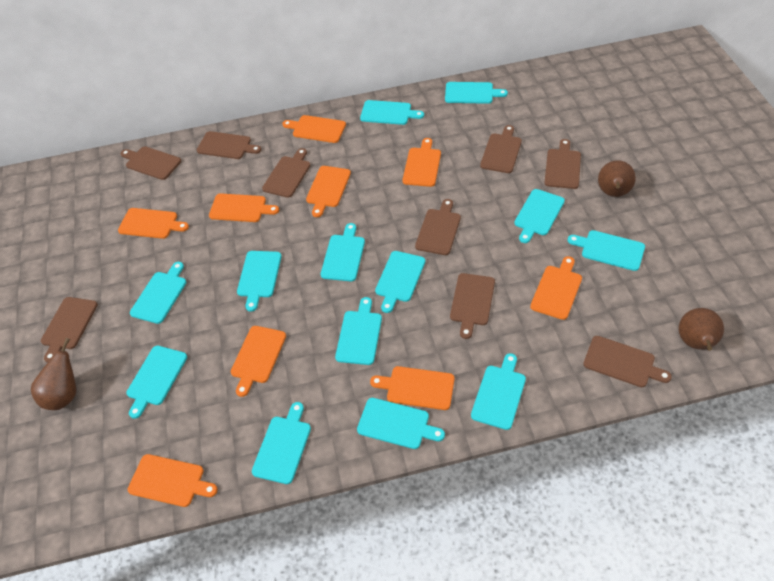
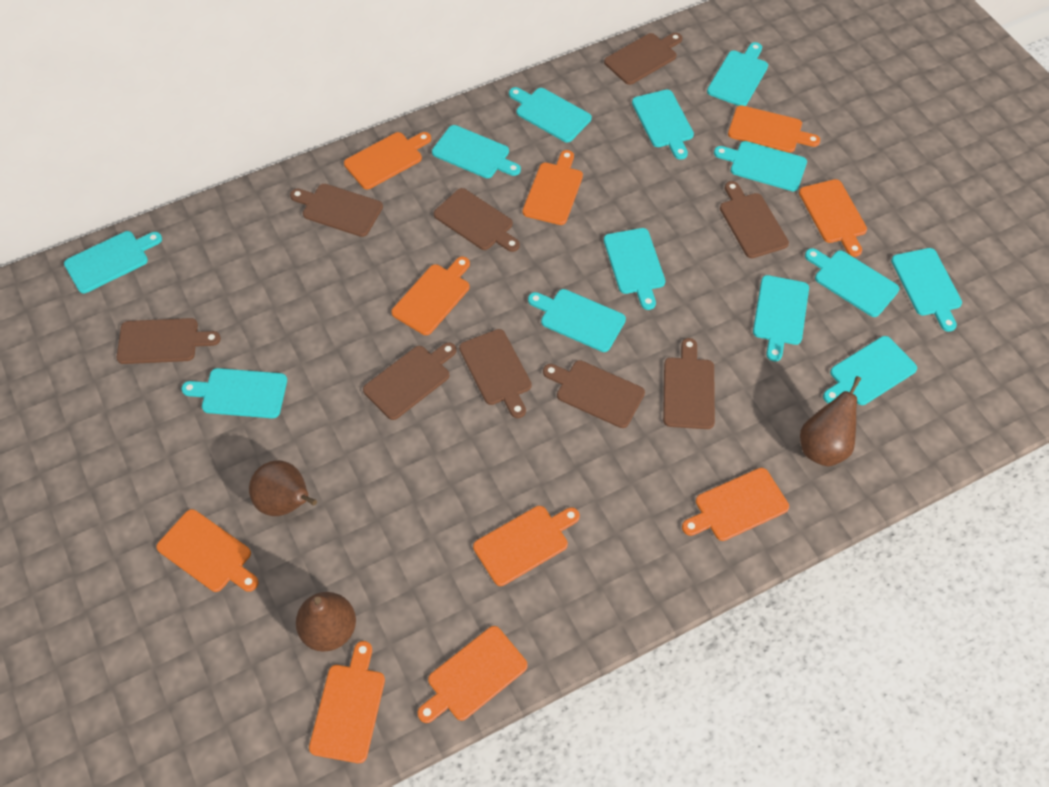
orange cutting board: [118,208,189,239] [128,454,218,507] [209,193,279,222] [231,326,286,397] [282,115,346,143] [306,166,351,217] [370,366,455,410] [402,138,441,187] [530,256,582,320] = 9 -> [156,509,258,592] [309,641,385,763] [344,132,431,189] [391,257,470,335] [418,626,528,723] [473,506,580,586] [523,150,583,225] [682,468,789,541] [728,105,820,152] [799,179,867,257] = 10

